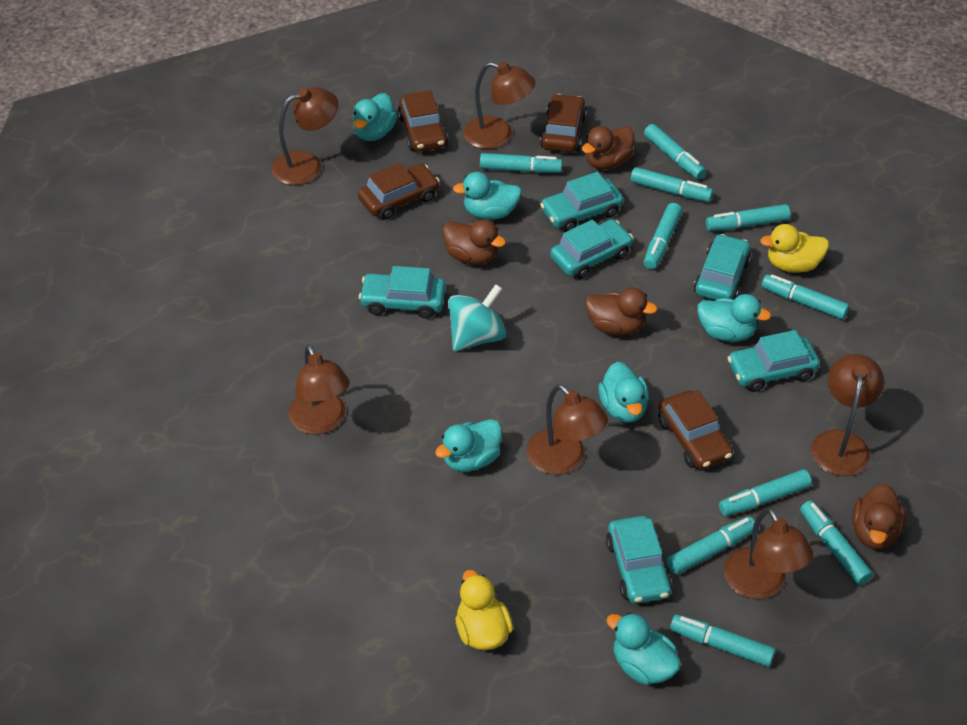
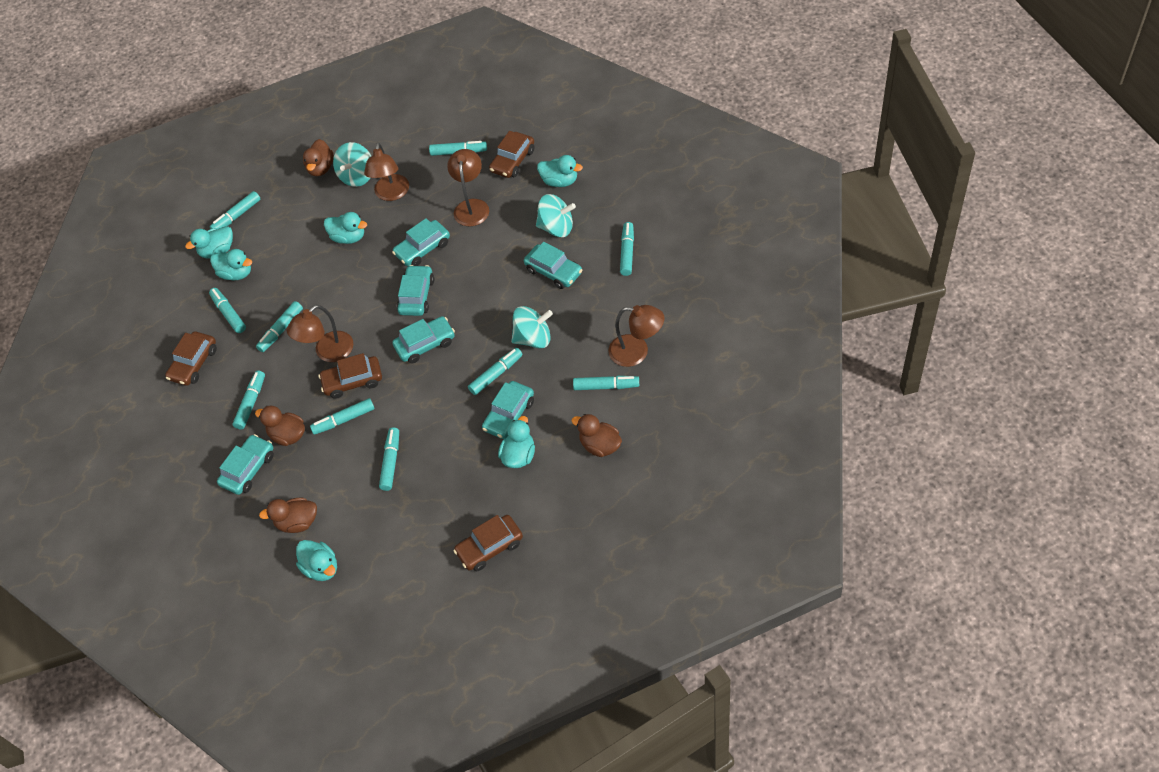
brown lamp: [271,87,338,185] [288,344,350,435] [463,62,535,149] [527,384,608,475] [724,508,813,599] [811,354,884,476] = 6 -> [287,305,353,362] [364,143,409,201] [447,149,489,226] [608,305,664,367] = 4
turquoise spinning top: [448,284,506,351] = 1 -> [333,142,371,187] [511,306,553,349] [536,194,576,237] = 3
yellow duck: [456,570,513,650] [760,224,829,273] = 2 -> none = 0

